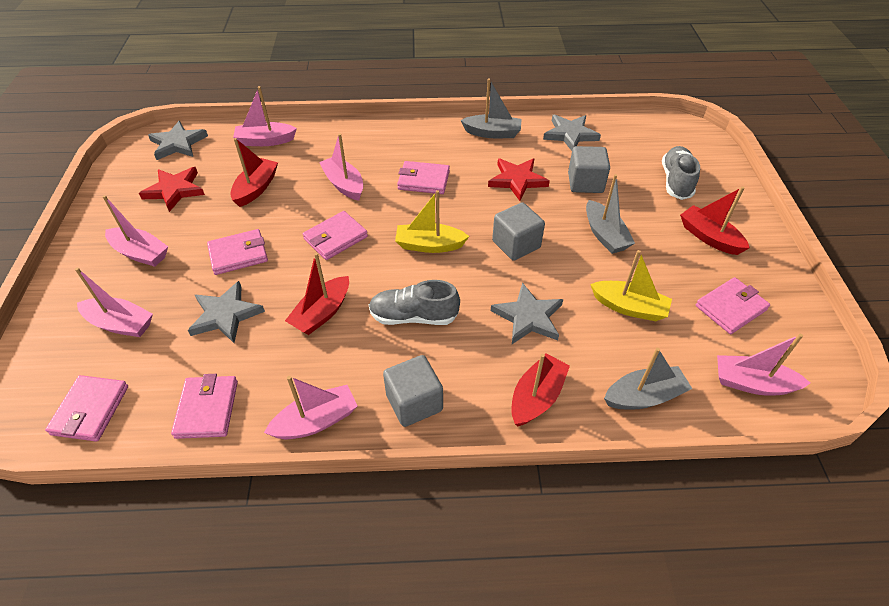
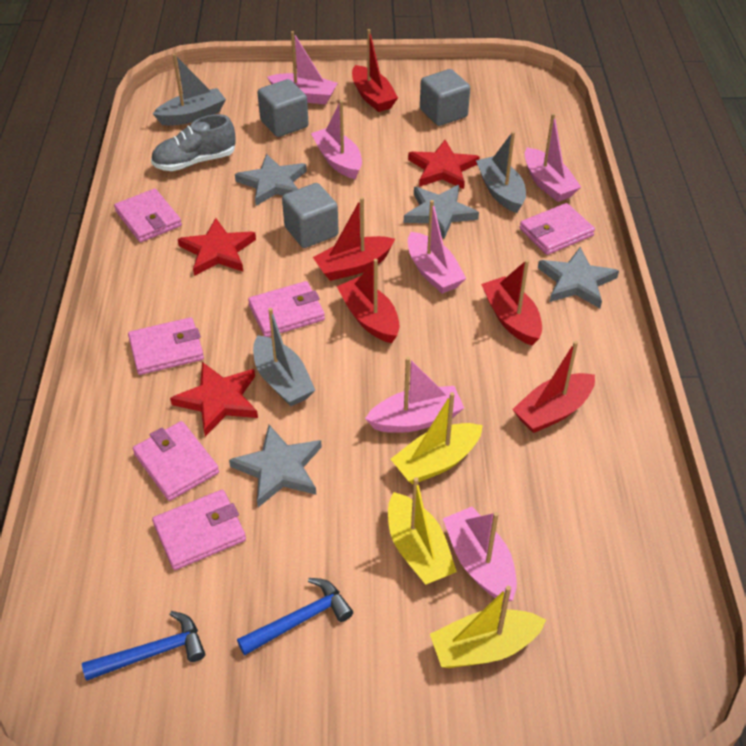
blue hammer: none = 0 -> [82,611,205,681] [237,578,353,656] = 2
grey shoe: [369,280,460,325] [662,146,700,200] = 2 -> [151,114,236,171] = 1
red boat: [230,138,278,207] [285,253,349,335] [511,354,570,427] [680,186,750,255] = 4 -> [313,197,395,281] [337,259,400,343] [352,29,398,112] [481,260,542,345] [512,341,595,433] = 5
red star: [139,167,205,212] [488,158,550,201] = 2 -> [170,362,258,437] [178,218,256,276] [408,140,480,189] = 3
yellow boat: [395,190,469,253] [590,250,672,321] = 2 -> [388,477,457,585] [391,392,483,485] [430,586,546,668] = 3

